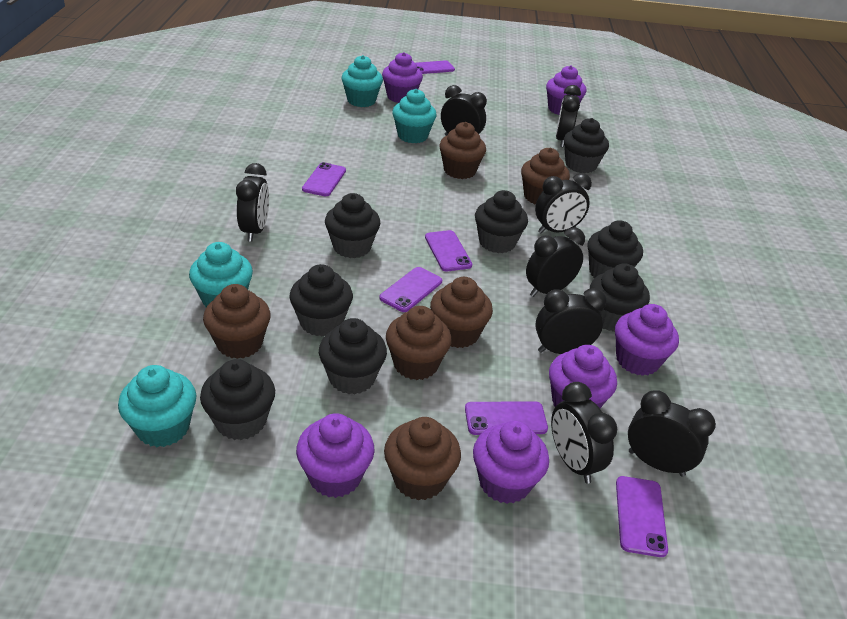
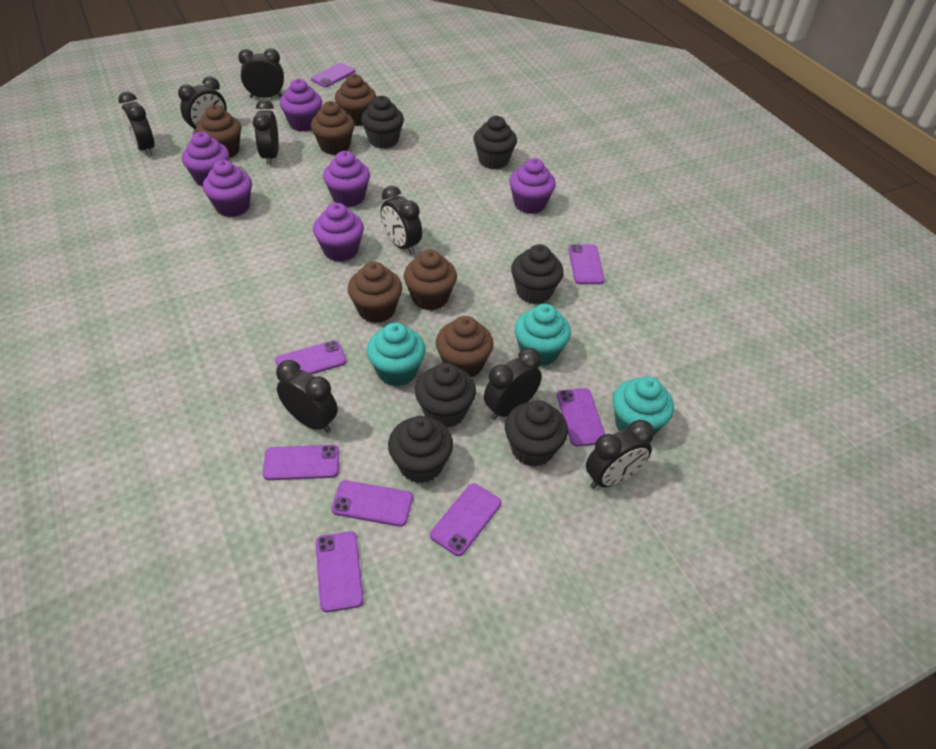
black cupcake: [200,359,275,440] [289,264,353,337] [319,318,387,395] [325,193,380,258] [475,190,528,253] [564,118,609,173] [587,220,643,278] [590,263,650,332] = 8 -> [361,95,404,149] [388,416,453,483] [415,363,476,428] [473,116,517,169] [505,400,568,467] [511,244,564,304] = 6
purple phone: [302,162,346,196] [379,267,442,312] [416,60,455,74] [425,230,472,271] [465,401,548,435] [616,476,668,557] = 6 -> [263,445,340,480] [275,340,346,374] [311,63,355,87] [316,531,364,612] [331,480,413,527] [430,483,501,556] [557,388,605,447] [569,244,605,284] = 8
turquoise cupcake: [118,365,196,447] [189,242,253,307] [341,55,383,107] [392,89,437,143] = 4 -> [367,322,426,386] [514,304,571,366] [612,376,674,435] = 3

